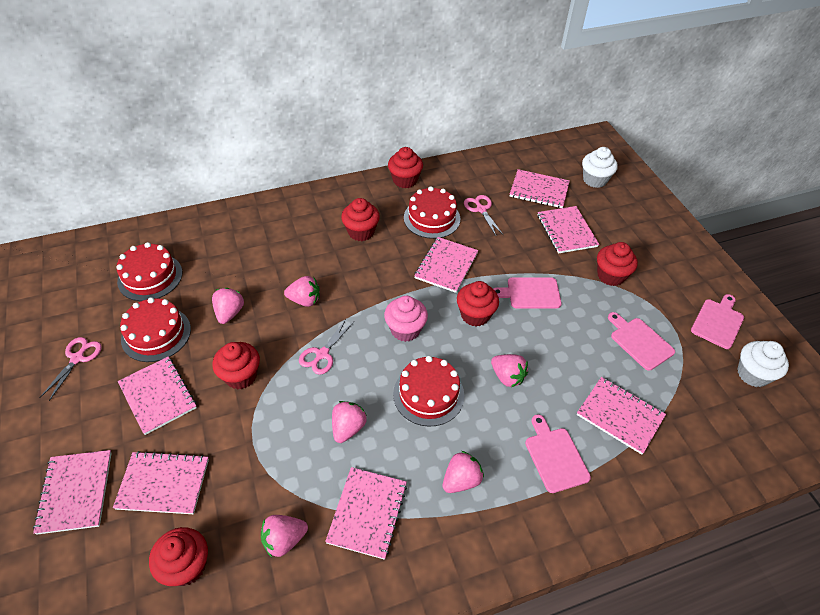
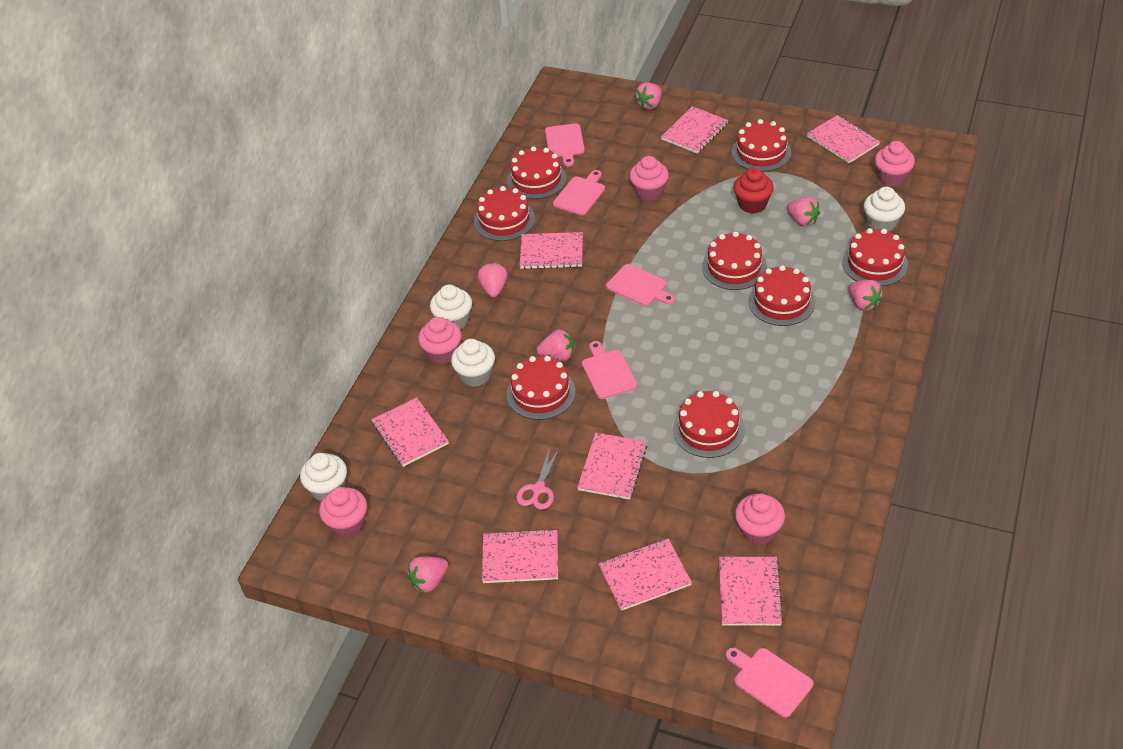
pink cupcake: [384,296,428,342] = 1 -> [319,487,367,537] [418,317,461,364] [629,156,669,201] [735,493,785,545] [875,141,915,187] = 5
pink cutting board: [493,277,562,308] [525,415,591,493] [608,312,675,371] [691,294,744,349] = 4 -> [545,124,585,166] [553,170,605,215] [582,341,637,399] [606,264,675,306] [726,648,813,718] = 5
pink scissors: [40,337,102,401] [299,318,354,375] [464,195,503,236] = 3 -> [516,447,559,510] = 1
red cake: [116,242,182,301] [120,297,191,362] [393,356,464,427] [404,187,460,239] = 4 -> [474,186,535,241] [507,146,566,199] [507,356,576,420] [673,391,745,458] [702,232,767,290] [732,119,791,172] [748,265,815,326] [842,228,908,286] = 8
red cupcake: [149,527,208,586] [212,342,260,390] [341,198,380,241] [388,147,423,188] [457,281,499,327] [597,242,638,286] = 6 -> [733,168,774,214] = 1
white cupcake: [582,147,618,188] [737,341,789,387] = 2 -> [300,453,347,501] [430,285,472,330] [451,339,495,387] [864,187,905,232] = 4

